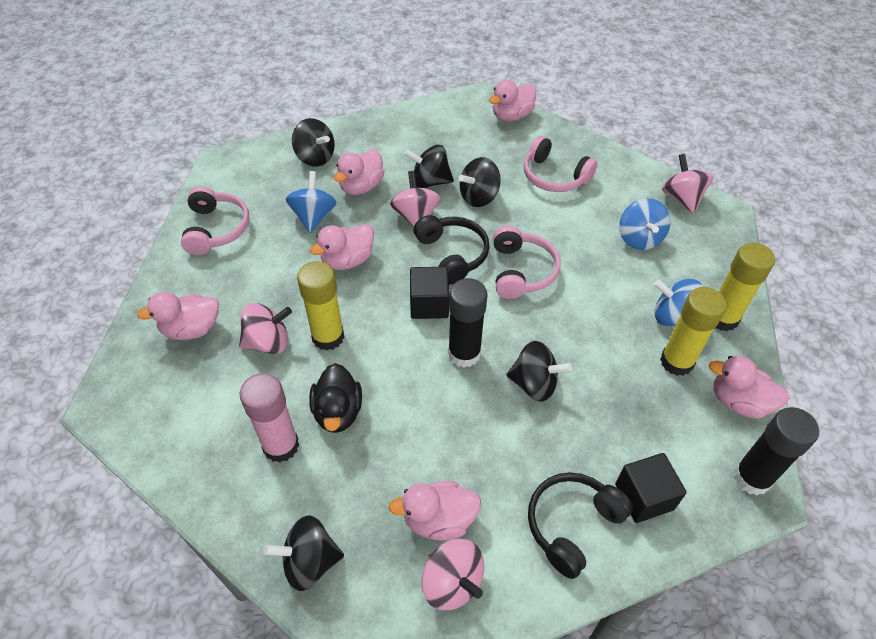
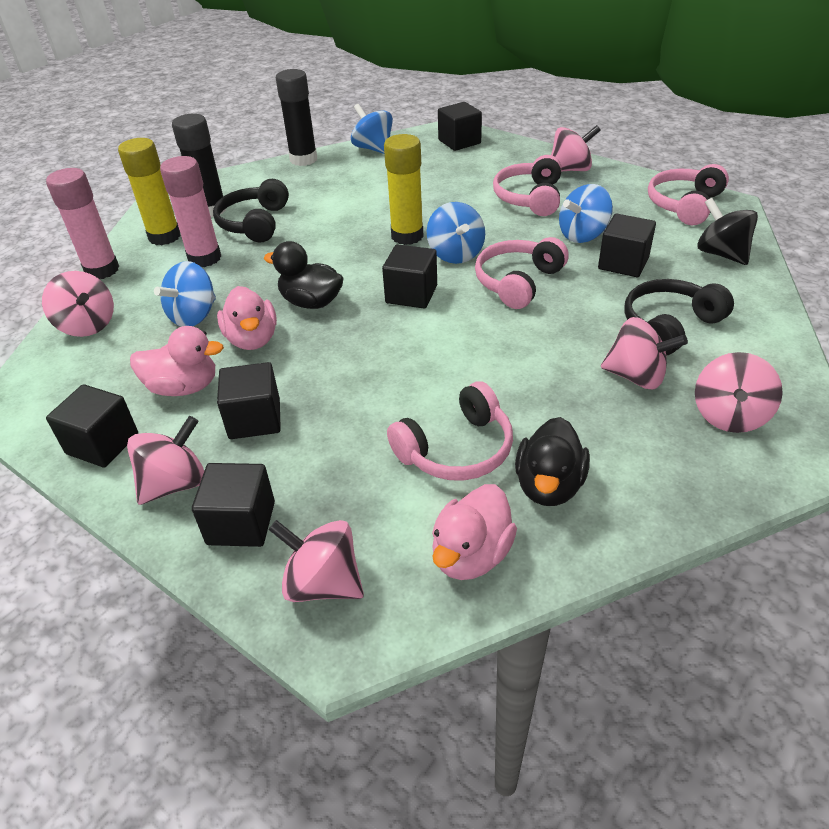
black cube: [410,267,449,319] [615,453,687,523] = 2 -> [46,384,138,468] [192,463,275,547] [217,362,281,439] [382,244,437,308] [438,102,482,151] [598,214,656,277] = 6
black duck: [309,363,362,433] = 1 -> [264,241,344,309] [515,417,590,506] = 2
black spinning top: [263,515,344,591] [292,118,335,167] [404,145,454,188] [459,157,501,207] [506,341,572,402] = 5 -> [697,198,758,265] = 1
blue spinning top: [285,171,337,233] [619,198,671,250] [654,279,703,326] = 3 -> [154,261,216,327] [351,104,393,154] [427,202,485,264] [559,184,613,243] = 4
pink duck: [137,291,219,340] [310,224,374,270] [334,149,384,195] [389,481,481,541] [489,80,536,121] [709,356,790,419] = 6 -> [130,326,224,396] [217,286,277,350] [432,484,517,580] = 3
pink glue stick: [240,373,299,463] = 1 -> [46,168,119,279] [160,156,221,267] = 2
pink headphones: [181,186,250,255] [493,225,561,299] [523,136,598,192] = 3 -> [387,381,513,481] [475,237,569,309] [493,155,561,216] [648,164,729,225] = 4
pink spinning top: [239,303,292,354] [390,171,440,228] [421,539,485,610] [662,154,713,214] = 4 -> [42,271,114,337] [127,416,204,505] [269,520,364,602] [551,125,601,172] [601,317,688,389] [695,352,783,433] = 6
yellow glue stick: [297,261,344,351] [660,287,726,376] [715,243,775,331] = 3 -> [118,138,181,245] [384,134,424,245] = 2

